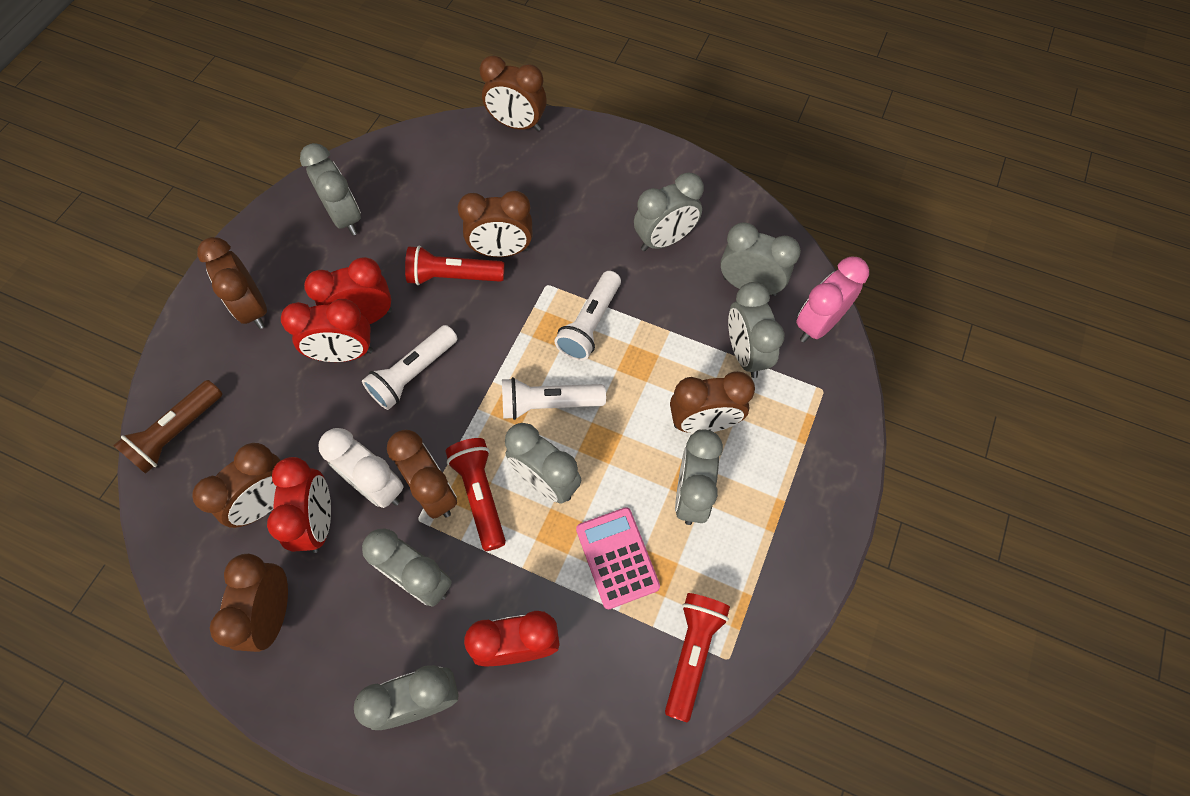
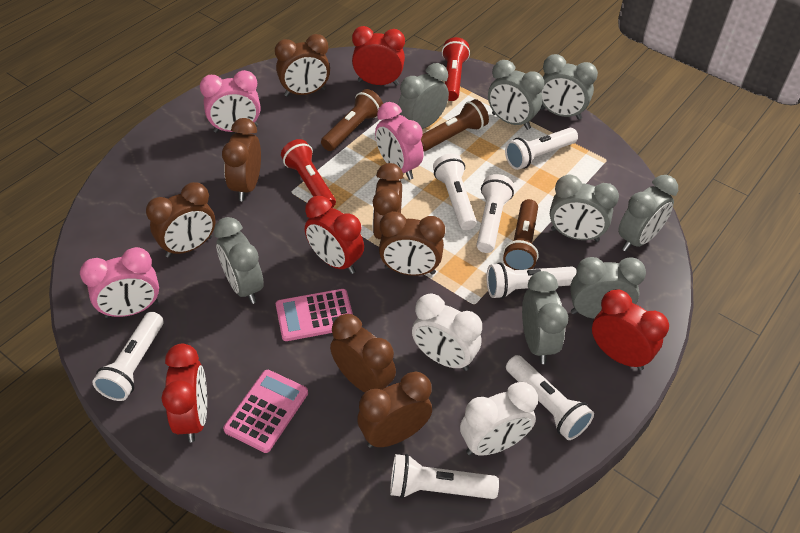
brown flashlight: [113,380,222,474] = 1 -> [321,89,383,151] [421,99,489,151] [503,199,539,270] = 3
pink calculator: [576,507,660,609] = 1 -> [223,370,308,453] [276,289,353,341] = 2
pink clock: [796,256,869,342] = 1 -> [80,247,159,318] [200,70,260,133] [375,102,424,180] = 3
red flashlight: [405,246,505,285] [446,438,506,551] [665,593,730,723] = 3 -> [281,139,336,208] [442,37,470,101] = 2
white clock: [318,428,404,508] = 1 -> [412,293,482,371] [460,382,538,456] = 2
white flashlight: [362,325,458,410] [502,377,606,420] [554,271,621,361] = 3 -> [92,312,164,401] [390,454,499,499] [433,153,477,230] [476,174,514,253] [487,262,577,299] [505,128,578,170] [506,355,594,440] = 7

